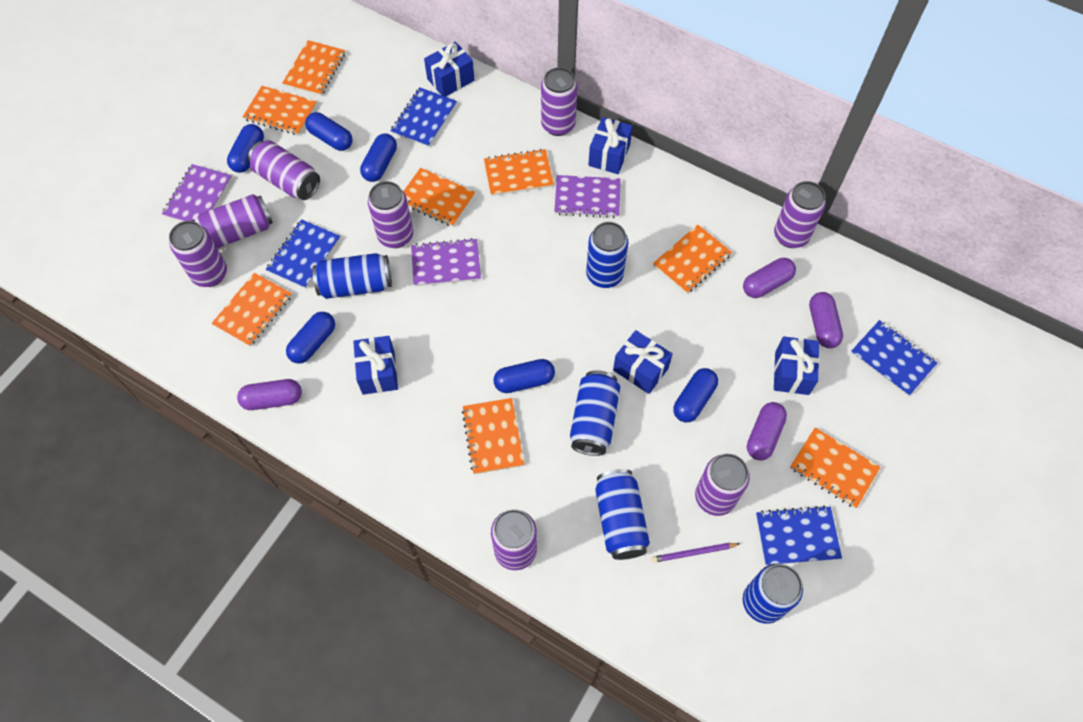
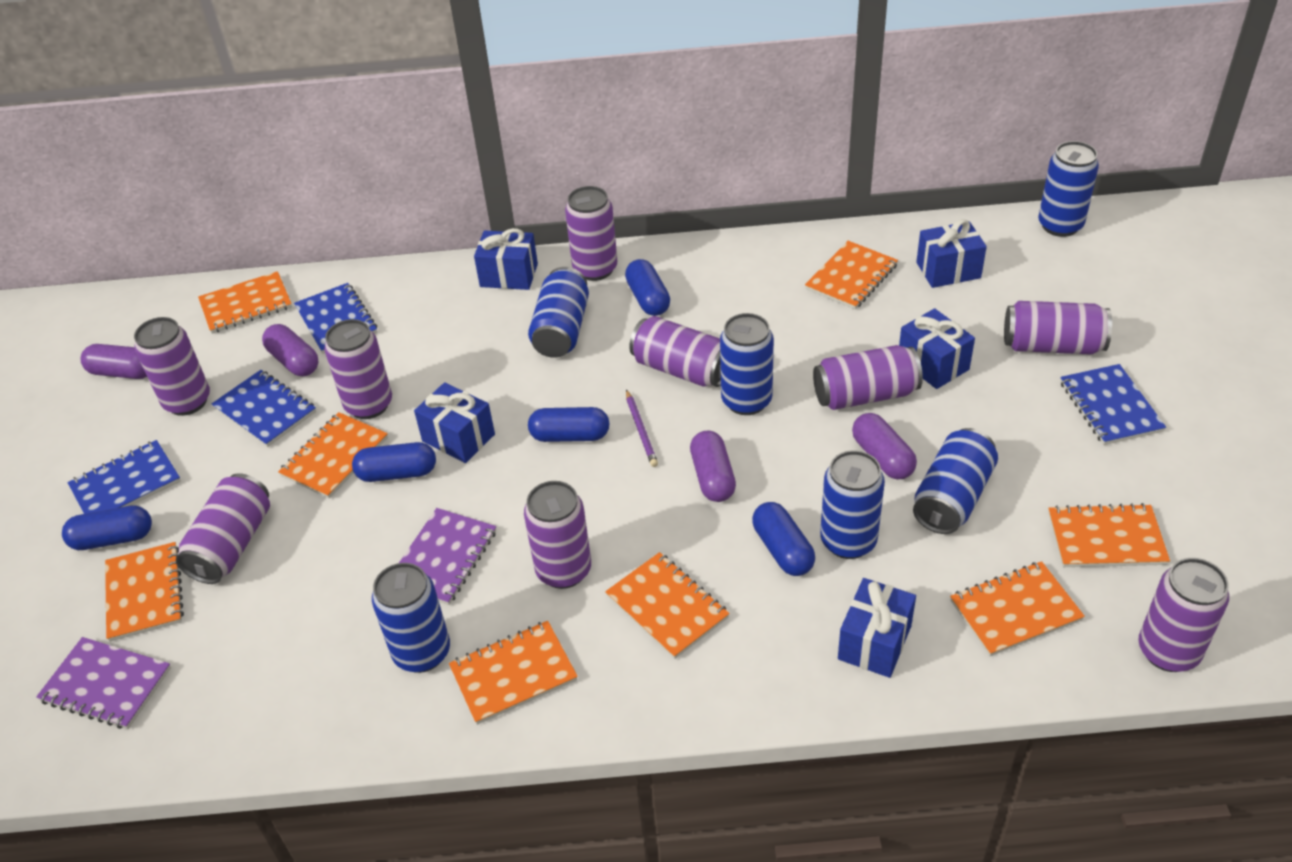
blue can: [312,253,392,299] [570,370,620,456] [586,222,628,288] [595,469,650,560] [743,564,803,624] = 5 -> [372,563,450,673] [528,267,589,358] [720,313,774,415] [820,450,885,559] [913,428,998,534] [1038,141,1099,237] = 6
blue capsule: [227,124,264,173] [286,312,335,364] [305,112,352,151] [360,134,397,182] [493,359,555,393] [673,368,718,423] = 6 -> [62,505,152,550] [352,442,436,482] [528,407,610,442] [625,259,670,316] [752,502,815,576] = 5
purple can: [169,221,227,287] [192,194,273,248] [248,140,320,200] [368,181,413,248] [491,510,537,570] [541,67,577,136] [695,454,750,516] [774,181,826,248] = 8 -> [134,317,210,416] [176,473,270,584] [324,319,392,419] [524,481,591,589] [565,186,617,281] [629,316,721,387] [813,345,923,410] [1004,301,1112,354] [1138,558,1229,672] = 9
purple notebook: [162,164,232,222] [411,238,481,287] [554,175,621,218] = 3 -> [36,637,171,729] [399,508,496,605] = 2

